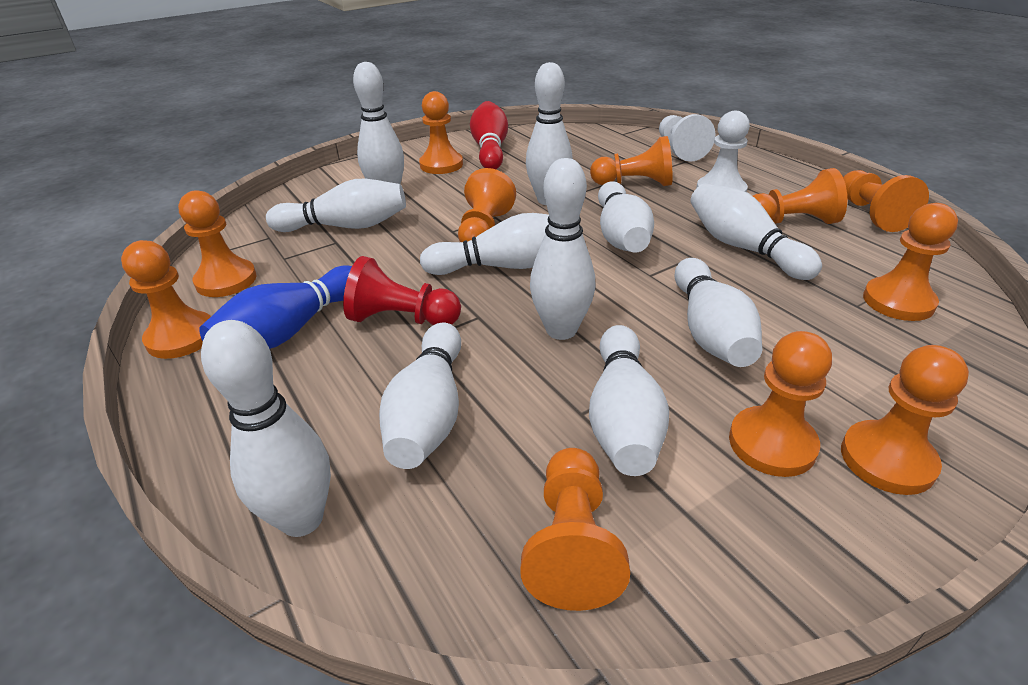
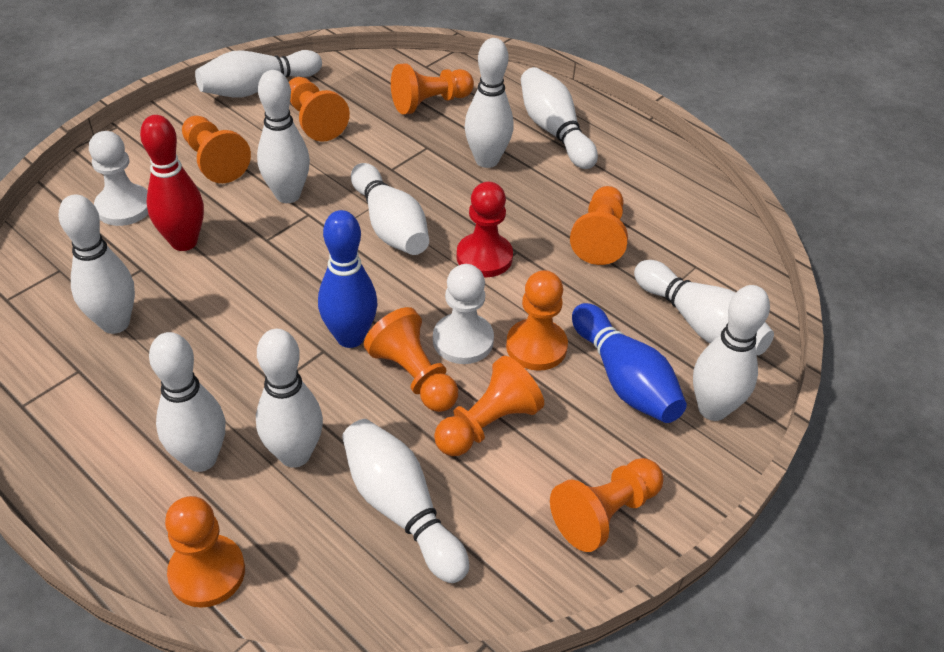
blue bowling pin: [199,265,352,349] = 1 -> [318,210,377,348] [572,303,687,423] = 2
orange pawn: [121,240,211,359] [178,190,257,297] [419,91,463,174] [458,168,516,242] [521,448,630,611] [590,136,673,186] [729,331,832,477] [753,168,847,224] [841,345,969,495] [843,170,929,232] [863,203,958,321] = 11 -> [165,496,245,608] [182,116,251,183] [289,77,350,142] [364,307,458,412] [391,63,474,115] [434,356,544,456] [506,270,568,371] [550,458,664,552] [570,186,628,265] = 9

